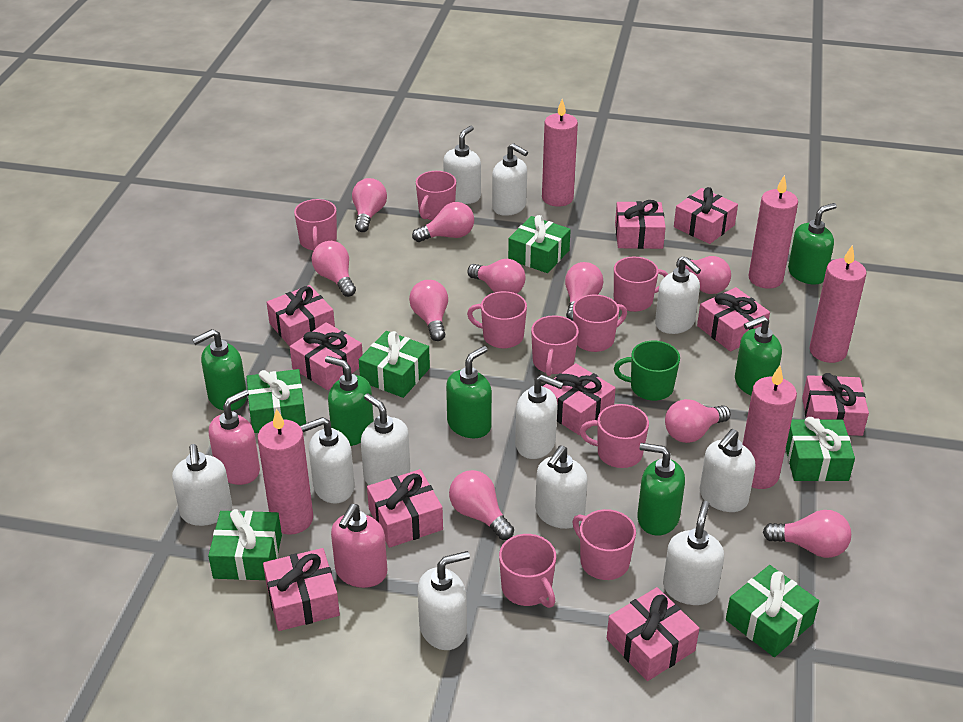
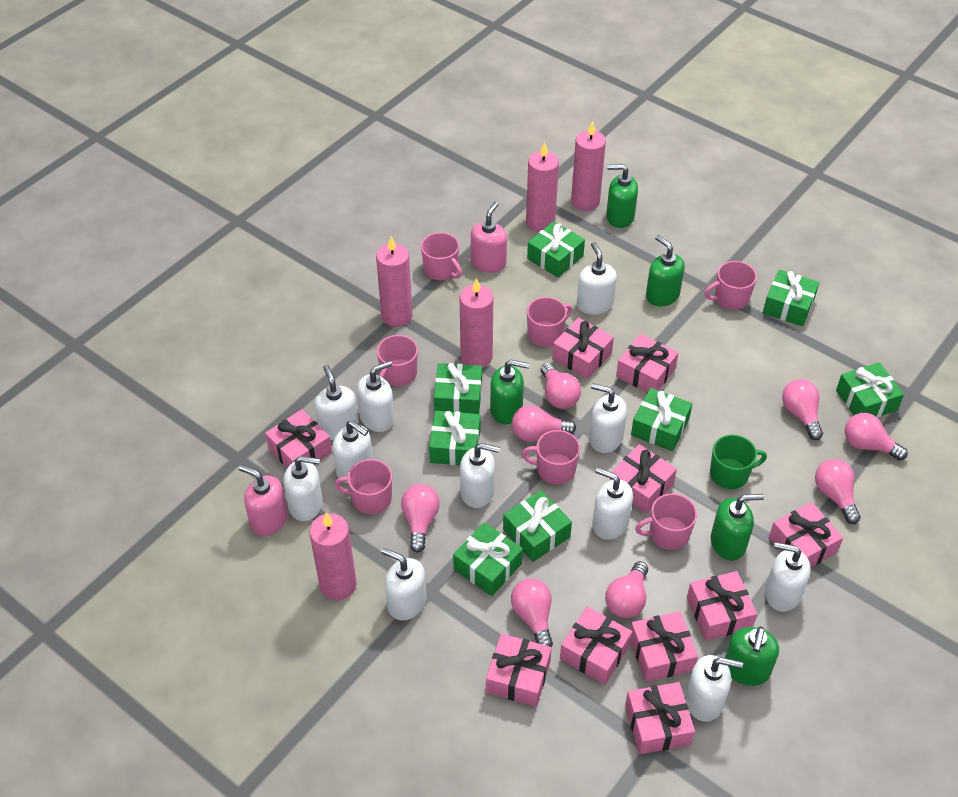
green gift: [208,509,282,580] [247,369,306,433] [359,331,430,398] [508,215,571,273] [726,565,819,657] [786,417,855,481] = 6 -> [429,411,480,465] [434,363,482,414] [453,522,523,596] [503,490,572,562] [527,221,585,278] [631,388,692,451] [763,270,819,326] [836,362,904,418] = 8
green soap dispenser: [192,329,247,411] [325,356,374,446] [446,346,492,438] [637,443,685,536] [735,316,782,395] [788,203,837,285] = 6 -> [490,360,529,424] [606,164,638,228] [646,235,685,306] [711,494,764,560] [725,626,779,686] = 5
pink light bulb: [311,241,356,297] [352,178,387,232] [409,280,448,341] [412,202,474,242] [449,470,514,540] [467,259,525,294] [565,262,604,321] [665,399,731,443] [676,256,731,294] [763,510,851,558] = 10 -> [401,484,440,553] [511,579,553,647] [512,405,576,442] [541,363,581,409] [605,561,648,618] [782,379,823,440] [815,459,861,524] [845,413,908,460] = 8
pink mug: [294,199,337,251] [416,171,456,220] [467,291,527,348] [499,534,556,608] [531,315,579,376] [572,509,636,580] [573,295,627,352] [580,404,649,468] [614,257,668,312] = 9 -> [335,459,392,514] [377,335,418,386] [421,232,462,280] [521,430,580,484] [527,297,572,347] [635,493,697,550] [705,261,757,310] = 7

